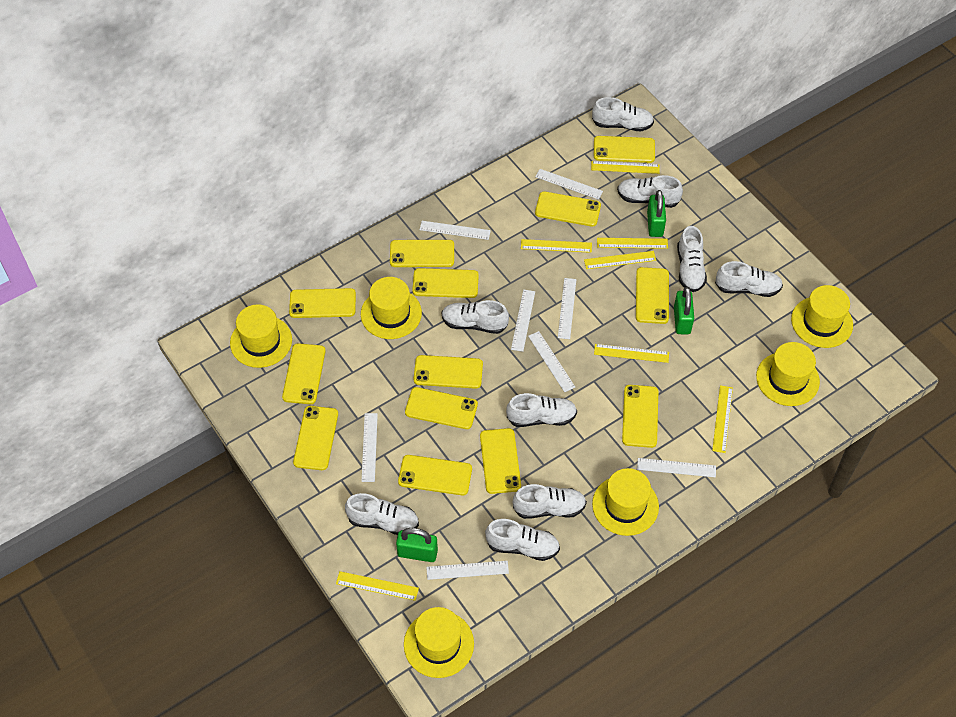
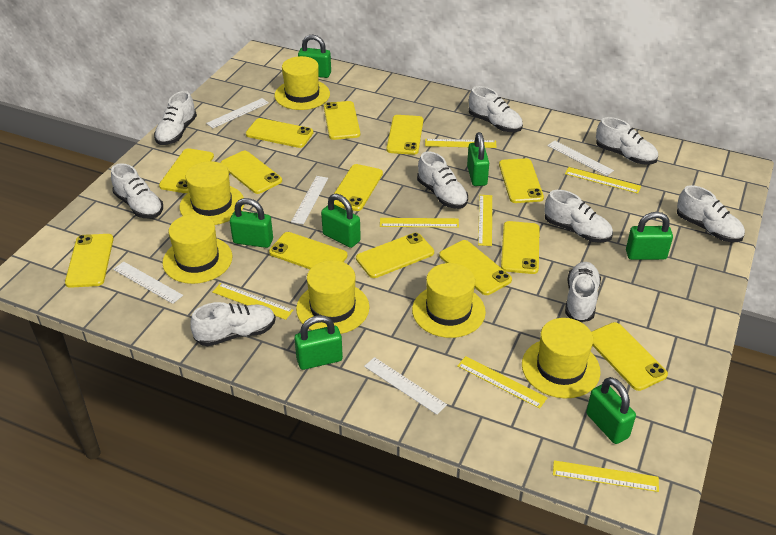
green padlock: [396,528,438,562] [647,190,666,237] [674,287,694,334] = 3 -> [230,198,273,248] [294,315,343,370] [298,35,331,78] [321,194,361,248] [467,132,489,186] [586,377,636,444] [626,212,673,260] = 7
white ruler: [361,413,378,482] [420,221,491,240] [426,561,509,580] [511,290,535,352] [528,331,575,392] [535,169,603,200] [558,278,576,339] [637,458,716,477] = 8 -> [113,261,183,304] [206,98,269,128] [291,176,328,225] [364,357,447,415] [547,140,614,176] = 5

